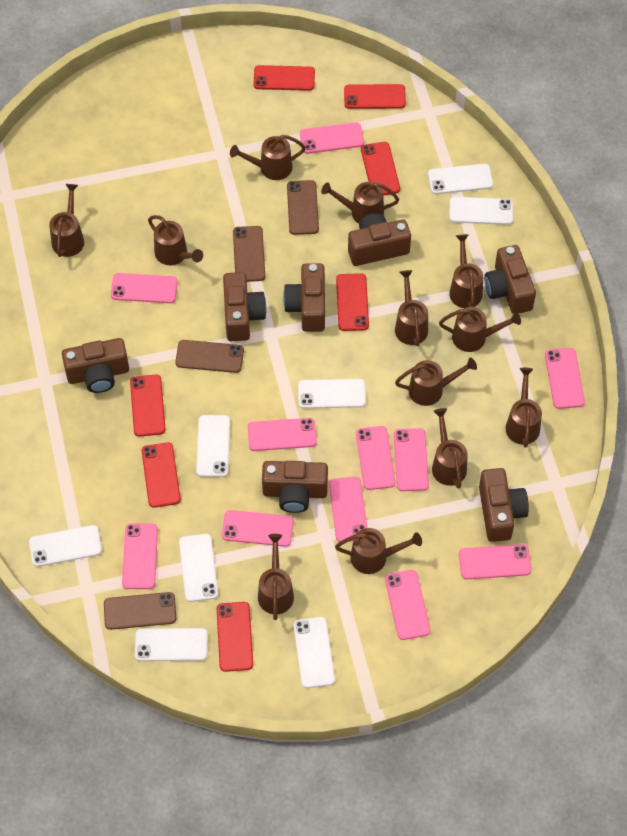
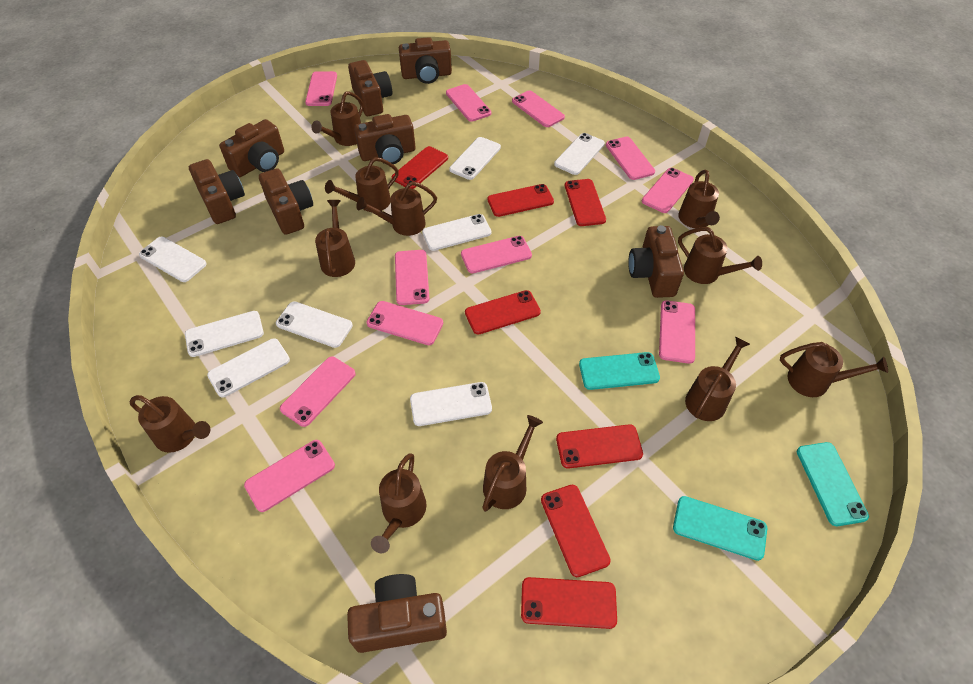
brown camera: [62,338,129,393] [223,272,267,341] [262,461,328,513] [283,263,325,332] [348,213,411,266] [479,468,529,542] [484,245,536,314] = 7 -> [189,159,245,224] [219,119,284,177] [259,168,313,235] [347,574,447,653] [348,60,392,116] [354,114,415,164] [399,37,452,84] [628,225,684,298] = 8
brown phone: [104,592,177,630] [175,340,244,373] [233,226,265,282] [287,180,319,235] = 4 -> none = 0
brown watering can: [49,184,84,257] [148,215,203,265] [230,135,306,180] [258,534,294,620] [321,182,399,224] [335,528,422,574] [395,270,428,346] [395,358,477,406] [432,408,468,489] [439,307,521,352] [449,234,483,308] [505,368,542,448] = 12 -> [130,395,210,453] [311,91,364,146] [315,200,355,277] [325,157,399,212] [356,181,437,236] [371,453,427,553] [482,415,543,512] [678,170,720,228] [678,227,762,284] [685,337,750,421] [780,342,888,397] = 11
turquoise phone: none = 0 -> [579,352,660,390] [673,496,767,561] [797,442,869,526] = 3

